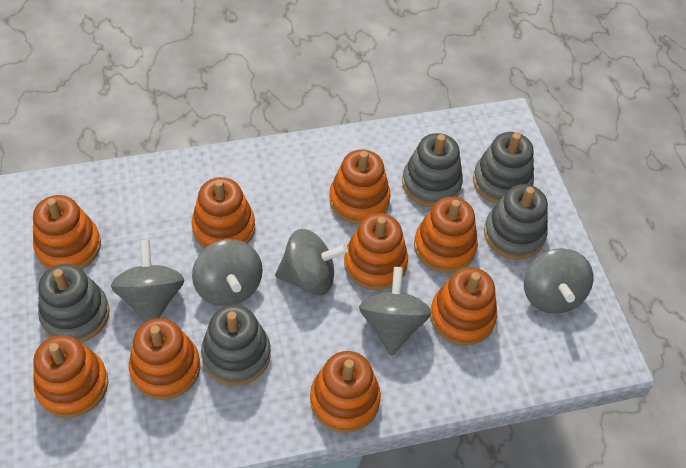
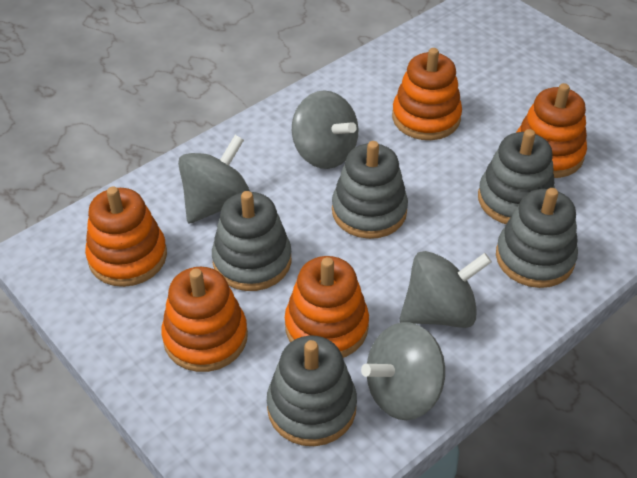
grey spinning top: [111,240,185,322] [192,239,263,306] [275,229,348,296] [359,267,431,356] [524,248,593,314] = 5 -> [178,135,250,223] [292,91,359,169] [361,322,445,420] [400,251,492,328] = 4
orange stacking toy: [33,195,101,269] [33,335,108,418] [129,318,201,400] [192,177,255,249] [310,351,381,433] [329,149,391,224] [344,213,408,290] [414,197,478,273] [430,267,497,346] = 9 -> [85,187,167,287] [161,267,248,372] [285,256,369,358] [392,48,462,140] [516,83,587,178] = 5

